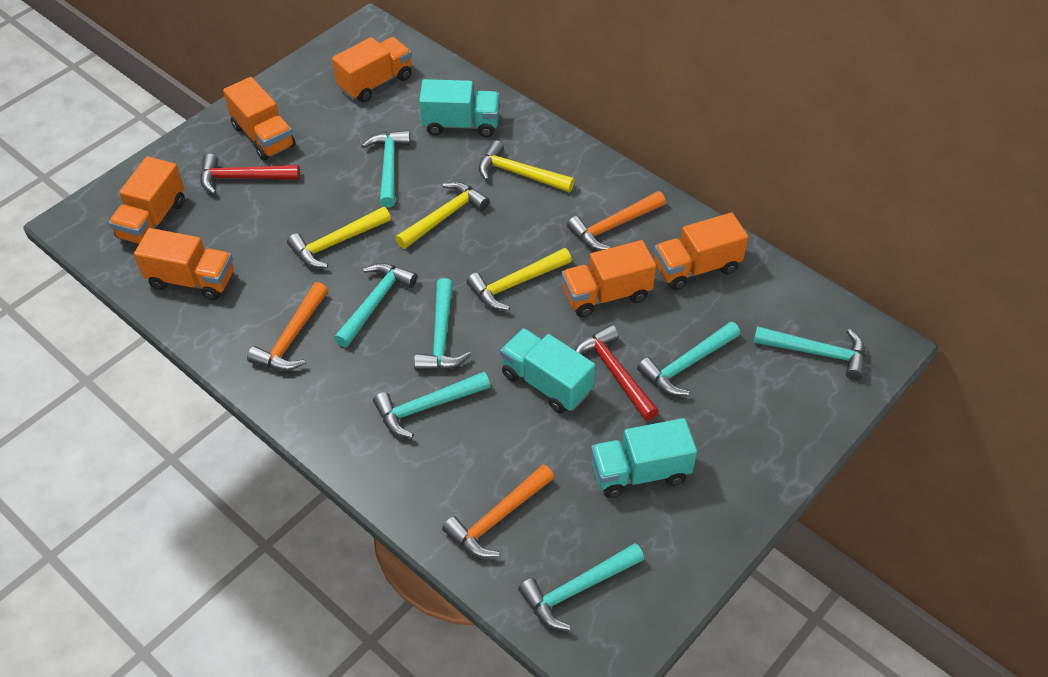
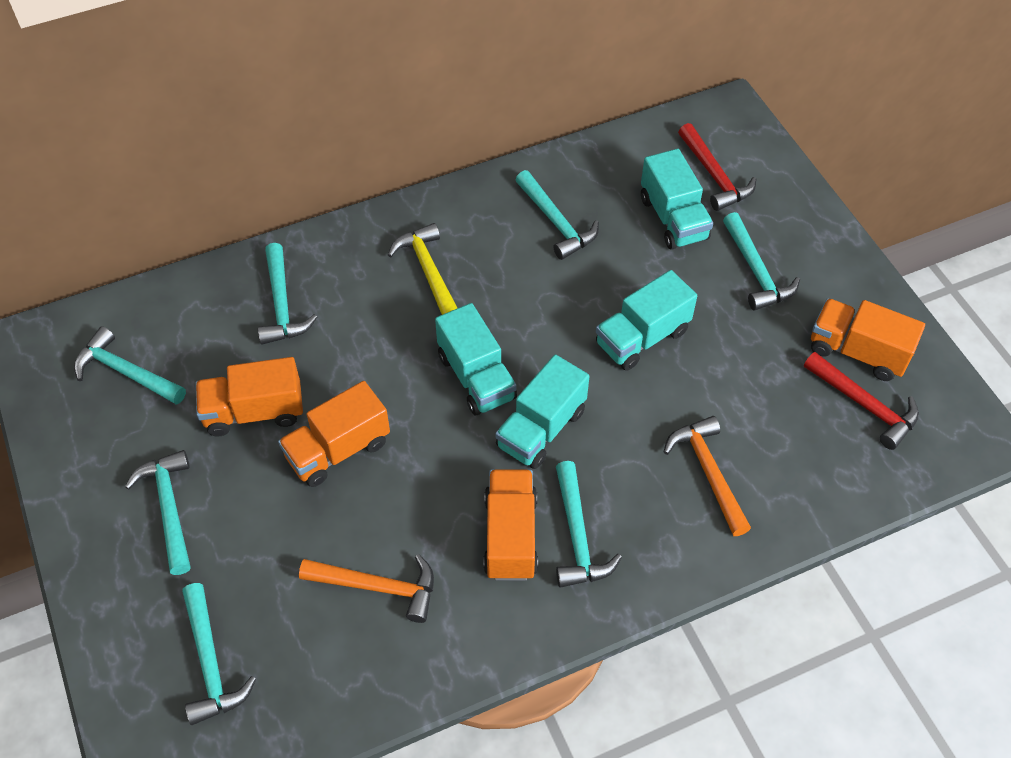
orange hammer: [247,282,328,371] [442,465,554,558] [567,191,666,251] = 3 -> [299,554,434,623] [664,416,751,536] = 2
orange truck: [109,156,185,244] [134,228,234,301] [223,77,296,160] [332,37,412,102] [561,240,656,317] [654,213,748,290] = 6 -> [195,357,303,436] [278,381,390,487] [483,469,538,580] [811,298,925,381] = 4
turquoise truck: [419,79,500,137] [500,328,596,414] [591,418,697,498] = 3 -> [435,303,517,415] [496,355,589,469] [596,270,697,371] [641,149,713,250] = 4
yellow hammer: [287,206,391,268] [395,182,489,249] [466,248,572,310] [479,140,575,192] = 4 -> [388,223,457,315] = 1

